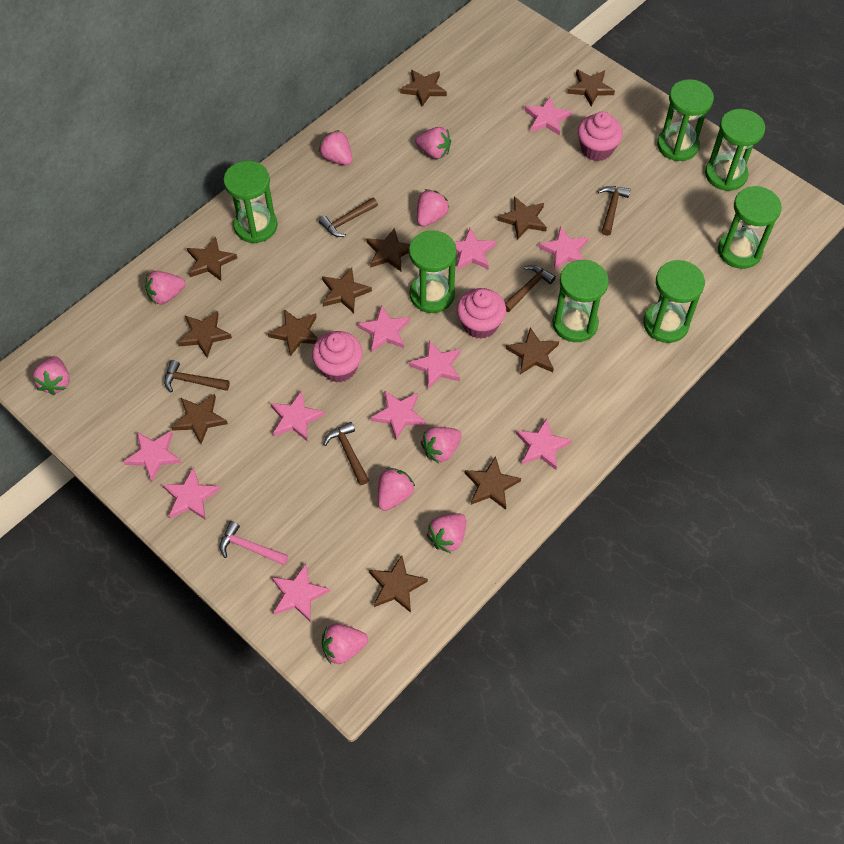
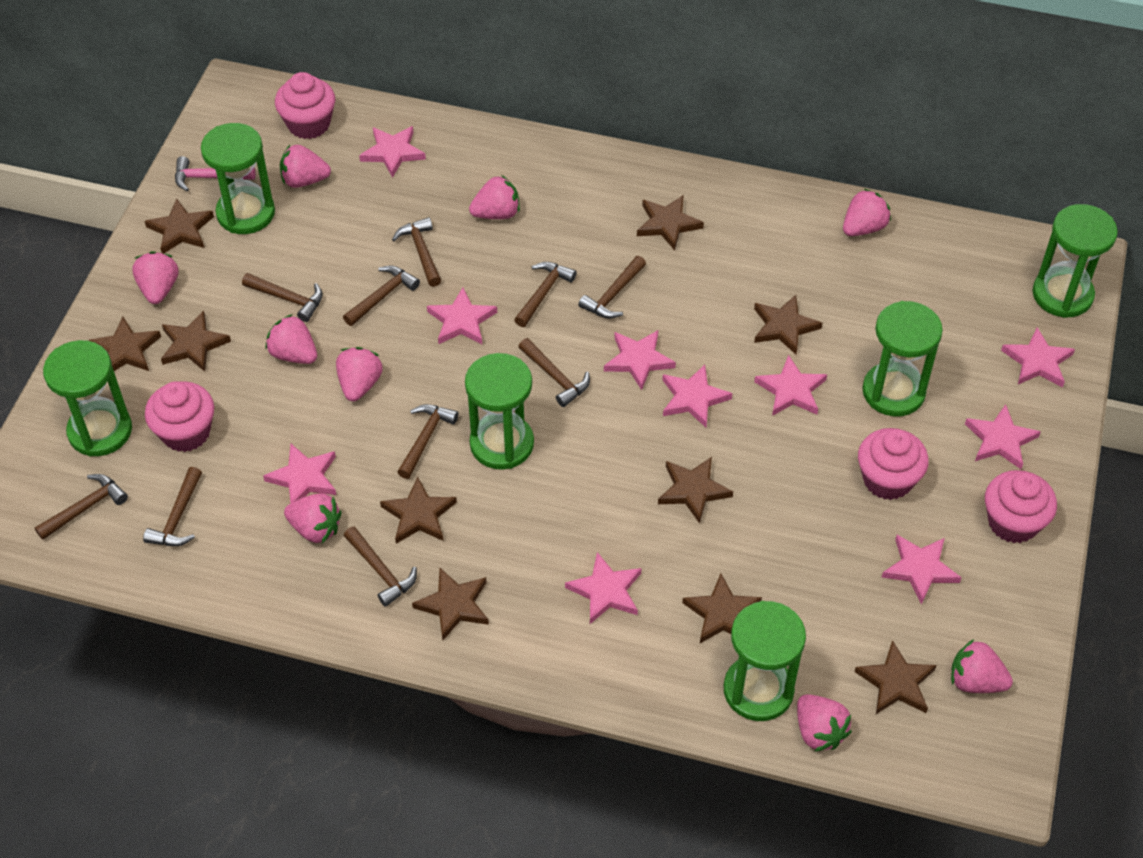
brown hammer: [164,360,230,392] [319,198,378,237] [323,422,369,485] [505,265,556,312] [598,186,631,236] = 5 -> [35,474,128,540] [143,467,202,546] [242,273,323,322] [343,266,420,326] [344,526,417,607] [392,217,441,287] [397,404,458,479] [514,262,577,327] [519,338,590,407] [578,256,646,319] = 10
brown star: [171,394,228,444] [178,310,232,358] [187,237,237,281] [268,309,318,357] [322,268,372,313] [366,228,410,271] [369,555,428,613] [400,70,447,107] [465,456,521,510] [497,196,547,240] [506,327,559,375] [567,70,615,106] = 12 -> [88,317,161,371] [145,199,214,254] [161,311,231,371] [380,477,457,544] [412,568,489,640] [637,195,704,251] [658,457,733,524] [682,574,762,643] [754,295,822,355] [855,640,937,714] = 10
green hourglass: [223,161,278,243] [409,230,457,313] [552,260,609,342] [643,260,705,343] [657,79,714,161] [705,109,765,191] [718,186,782,269] = 7 -> [43,340,132,456] [201,123,275,234] [465,353,534,470] [724,601,806,721] [862,301,943,416] [1033,204,1118,318] = 6
pink cupcake: [312,331,363,383] [457,288,506,339] [578,112,623,161] = 3 -> [145,381,214,452] [275,72,335,139] [858,428,929,500] [985,470,1057,543] = 4
pink star: [123,431,181,482] [163,467,220,520] [270,391,325,441] [272,564,330,621] [357,305,410,352] [370,390,426,440] [409,340,460,389] [454,228,496,270] [516,418,572,470] [524,97,572,135] [538,227,589,270] = 11 -> [263,444,336,504] [359,126,426,178] [427,288,497,344] [565,552,642,624] [604,330,676,390] [662,365,732,428] [754,355,827,416] [882,535,962,605] [965,404,1041,469] [1001,327,1075,387] = 10

